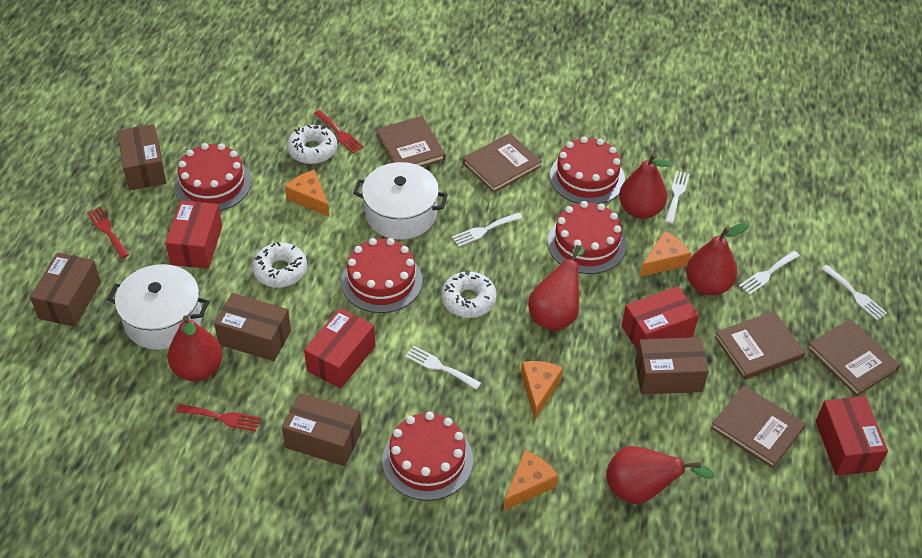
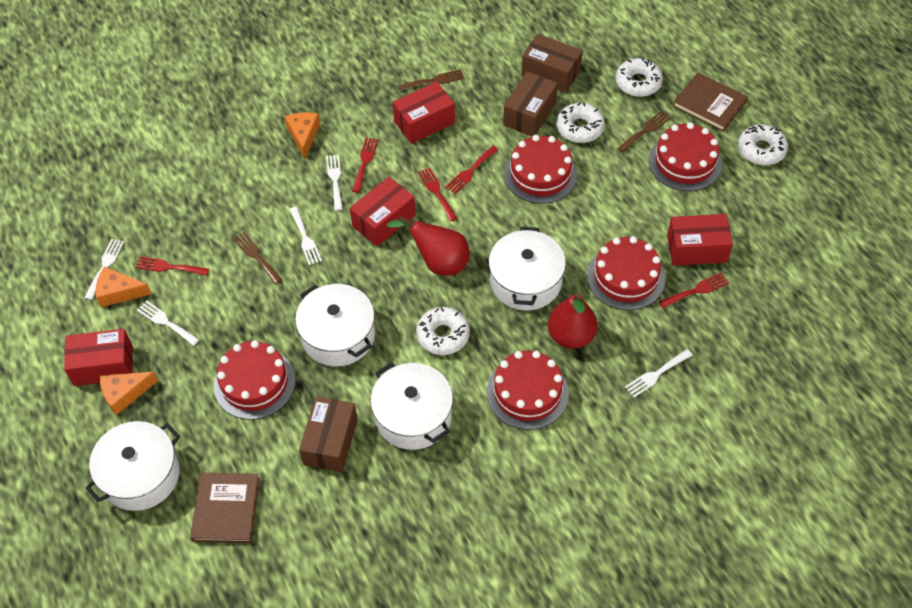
brown book: [376,116,446,167] [463,133,542,193] [711,385,806,468] [715,311,805,380] [807,319,900,396] = 5 -> [190,473,259,543] [673,72,748,131] = 2
brown box: [30,252,101,327] [117,124,166,190] [214,293,291,361] [282,393,362,466] [635,337,709,394] = 5 -> [299,396,358,472] [503,71,558,137] [522,34,583,93] = 3
brown fork: none = 0 -> [233,232,282,284] [398,69,464,91] [618,111,671,153] = 3
orange cheese: [285,170,329,217] [504,450,558,511] [521,361,563,419] [640,231,691,277] = 4 -> [96,267,151,307] [100,372,158,415] [284,112,320,159] = 3
red fork: [87,207,129,258] [176,404,261,432] [314,110,364,154] = 3 -> [135,256,209,276] [352,138,378,193] [418,167,457,222] [445,146,498,194] [659,273,729,308] = 5
red pear: [168,315,222,381] [528,245,585,331] [606,446,715,504] [619,153,672,219] [686,223,749,296] = 5 -> [387,216,470,276] [548,293,598,349] = 2
white donut: [252,242,307,288] [287,125,337,164] [441,270,497,318] = 3 -> [416,307,470,355] [556,102,605,143] [616,57,663,97] [738,124,788,165] = 4
white pot: [107,264,209,350] [353,162,448,240] = 2 -> [85,421,180,511] [295,284,375,366] [370,362,453,450] [489,227,566,310] = 4

